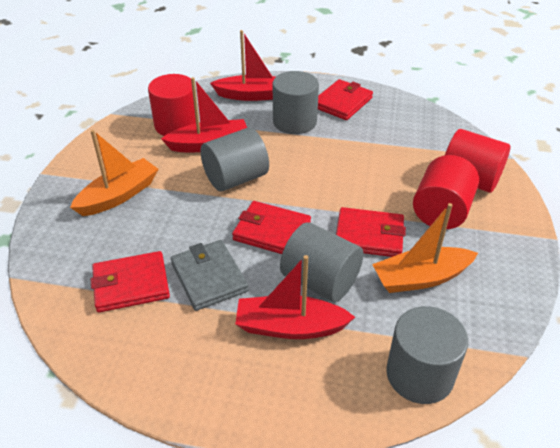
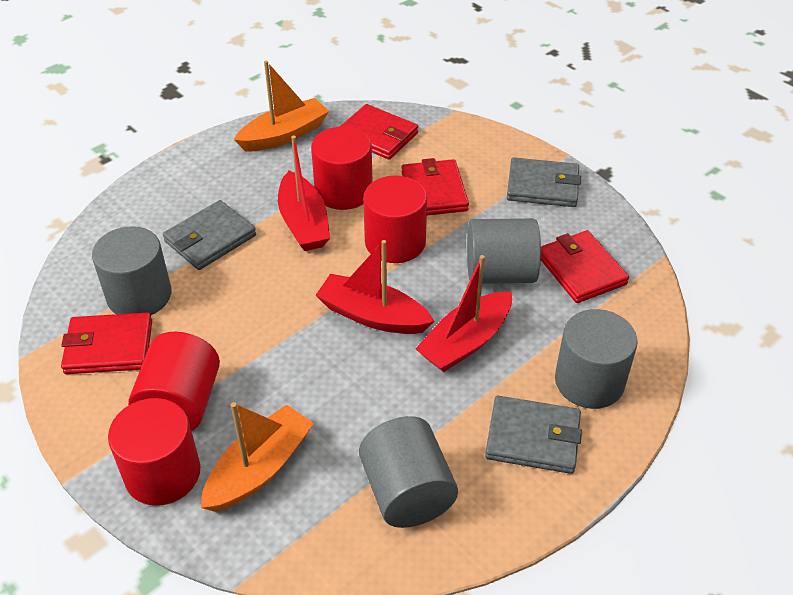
grey wallet: [171,240,249,311] = 1 -> [163,200,256,270] [485,396,582,474] [507,157,581,207] = 3
red cylinder: [148,74,196,136] [413,155,479,229] [445,129,510,193] = 3 -> [108,398,200,506] [128,331,220,431] [311,127,373,210] [363,176,427,263] = 4

